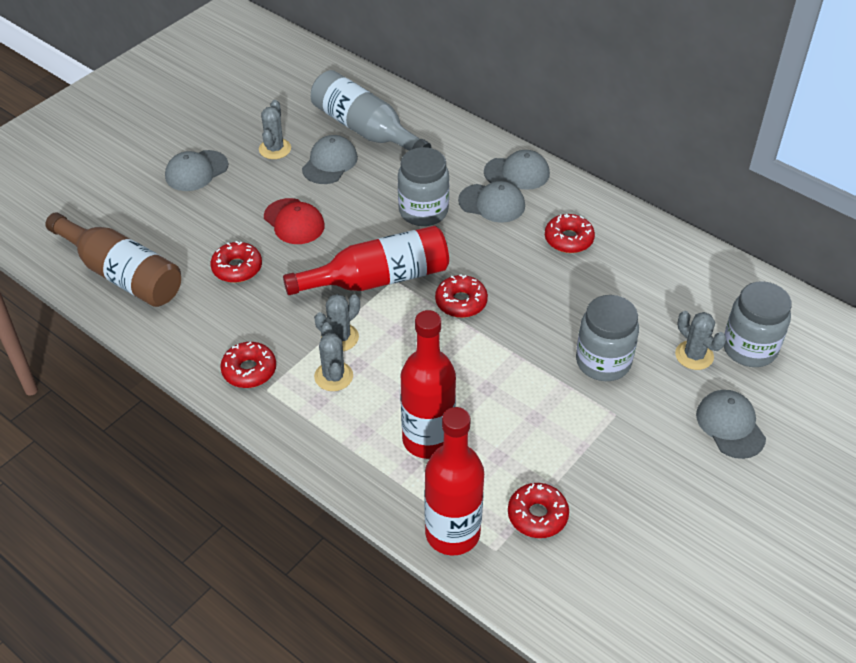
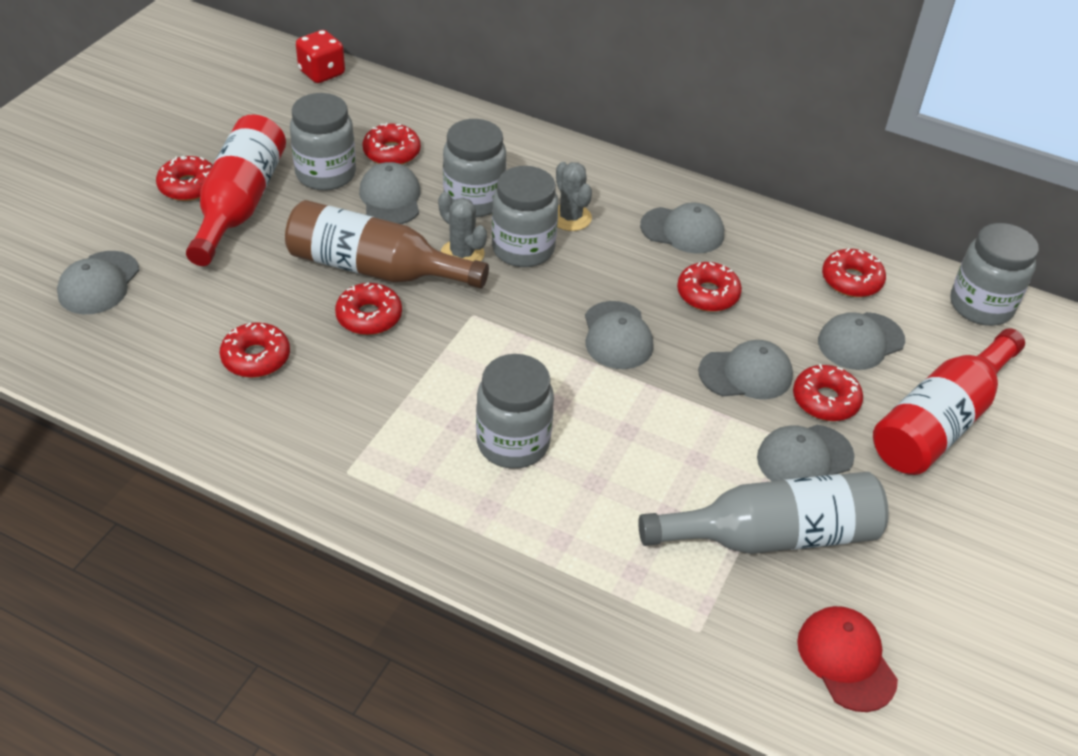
grey cactus: [259,100,291,159] [314,294,360,351] [314,322,353,391] [675,311,726,370] = 4 -> [438,192,487,261] [556,162,592,231] = 2
grey cap: [165,150,228,191] [302,135,358,184] [458,181,525,223] [484,150,550,190] [696,390,766,459] = 5 -> [57,251,140,314] [359,162,421,224] [585,301,654,369] [640,202,724,254] [698,340,793,399] [757,425,855,481] [818,312,905,370] = 7
grey jar: [398,147,449,226] [576,295,639,381] [724,281,792,367] = 3 -> [290,93,356,191] [443,119,506,217] [476,354,554,469] [492,166,558,267] [950,223,1039,326] = 5
red bottle: [283,226,449,295] [401,310,456,459] [425,407,484,556] = 3 -> [186,114,286,266] [873,328,1025,475] = 2
red dice: none = 0 -> [296,30,345,83] = 1
red donut: [210,241,262,283] [220,342,276,388] [435,274,488,318] [508,483,569,538] [545,214,595,253] = 5 -> [156,156,213,201] [220,322,290,378] [335,282,402,335] [362,123,421,165] [677,262,742,312] [793,364,863,421] [822,248,886,297] = 7

